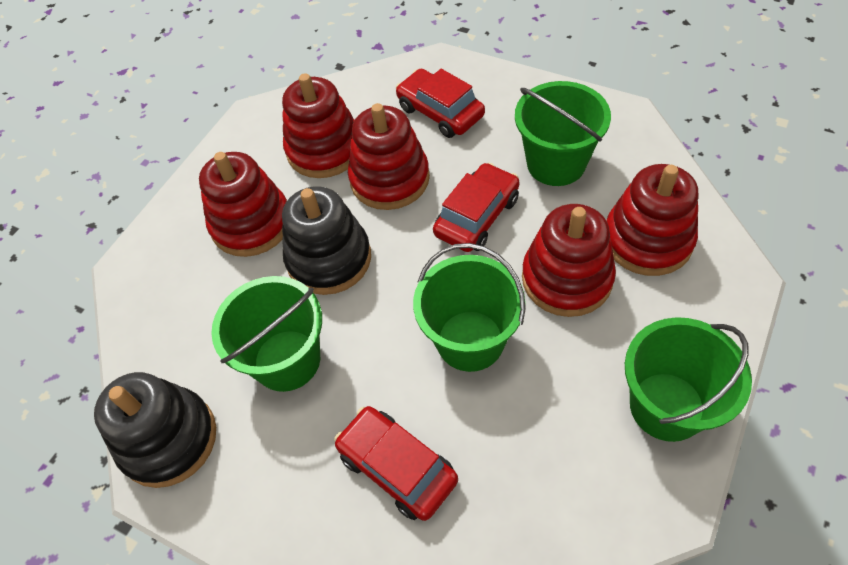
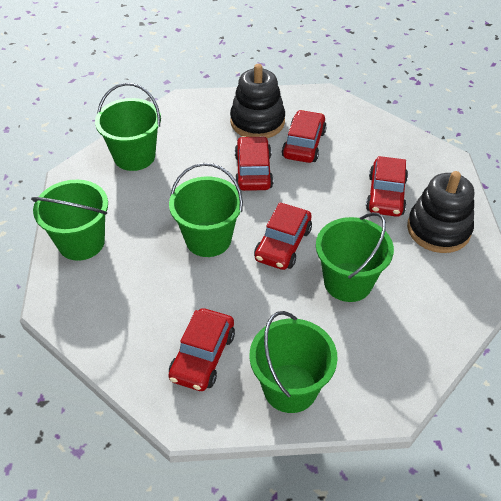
green bucket: [211,276,322,392] [413,243,525,372] [515,81,611,186] [625,317,752,442] = 4 -> [31,180,108,261] [95,83,161,171] [169,163,243,257] [249,311,338,413] [316,212,394,302] = 5
red car: [334,406,458,521] [396,69,485,138] [433,163,519,252] = 3 -> [168,308,235,391] [235,136,273,191] [254,202,312,270] [282,110,327,163] [366,156,408,217] = 5
red stacking toy: [199,152,287,257] [282,73,354,178] [348,103,430,210] [522,204,616,317] [606,164,699,276] = 5 -> none = 0

